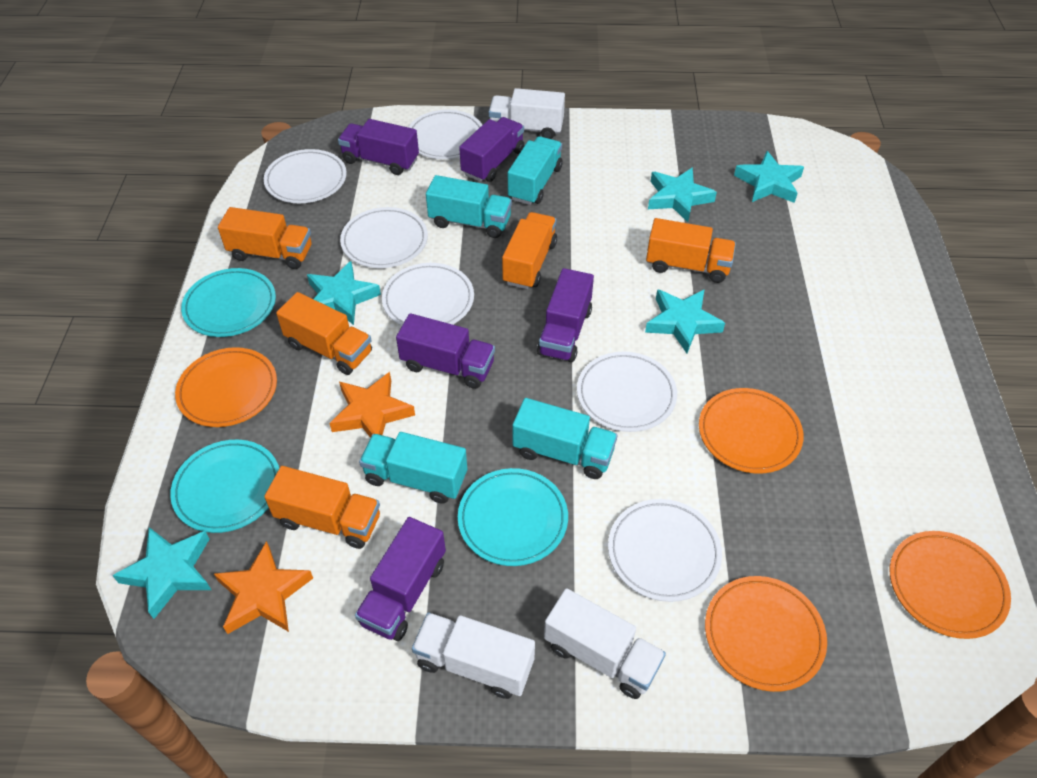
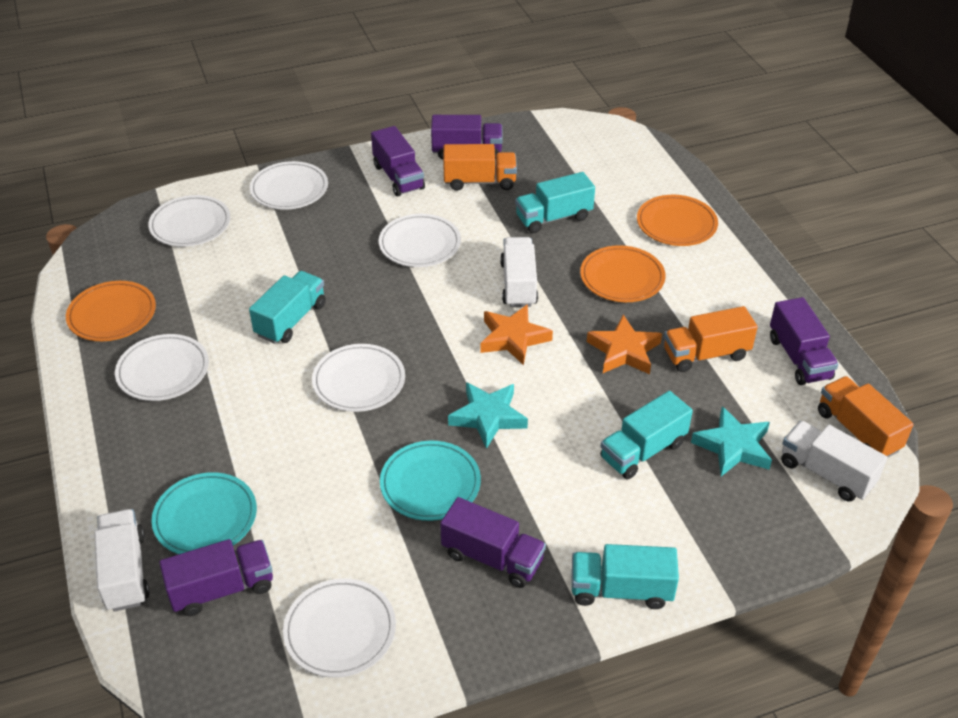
orange plate: [175,347,277,427] [699,388,804,473] [705,576,827,692] [890,531,1011,639] = 4 -> [66,281,156,341] [580,245,666,302] [637,195,718,246] = 3
orange truck: [218,207,312,269] [264,466,380,549] [276,292,372,375] [502,212,557,289] [646,218,736,283] = 5 -> [443,144,517,191] [664,306,758,372] [818,376,914,457] = 3
turquoise plate: [170,440,279,533] [181,268,276,337] [458,468,568,566] = 3 -> [151,472,257,554] [380,441,481,521] = 2
turquoise star: [112,527,211,619] [307,261,381,325] [645,289,725,353] [648,167,717,222] [734,151,804,203] = 5 -> [448,382,528,449] [691,406,772,476] = 2

